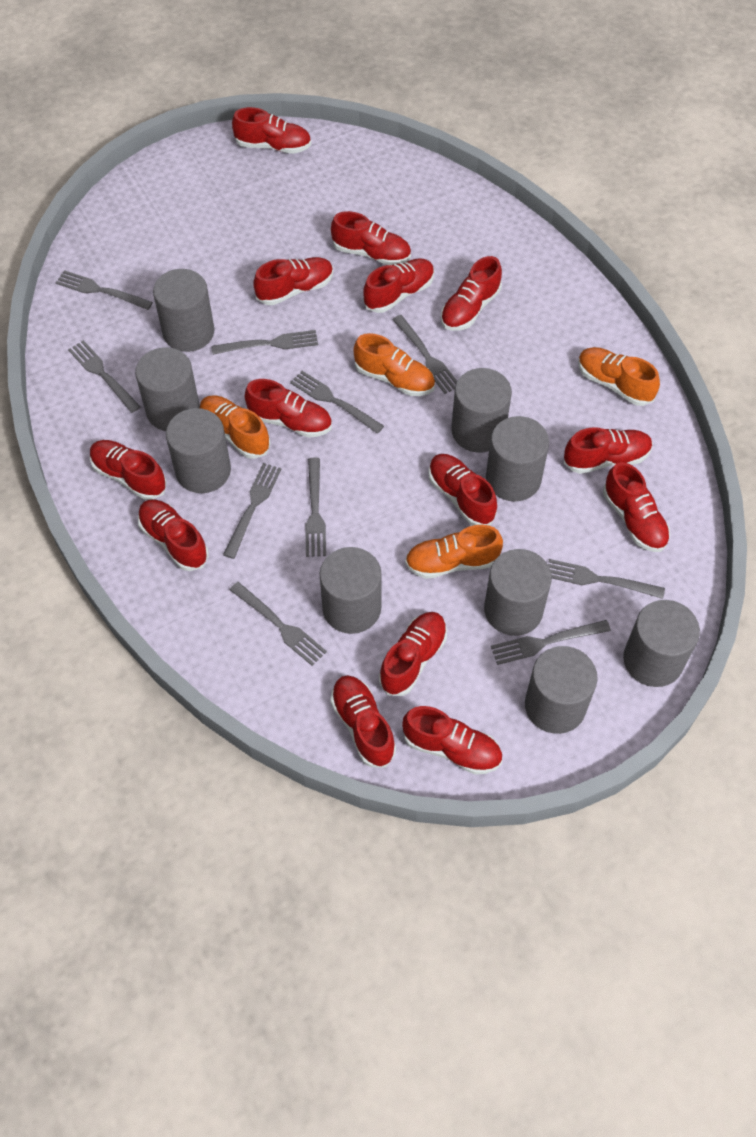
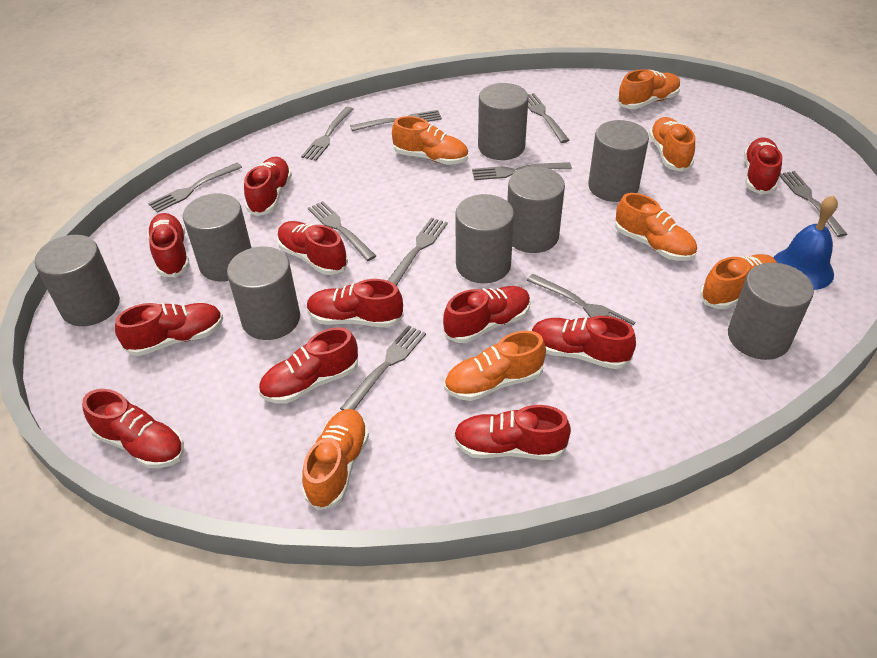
blue bell: none = 0 -> [773,195,838,290] = 1
grey cylinder: [135,348,200,431] [153,269,214,352] [166,408,231,493] [319,547,382,634] [451,368,512,453] [484,549,552,636] [486,416,549,501] [525,646,598,734] [623,600,700,687] = 9 -> [35,235,120,326] [183,194,252,281] [227,246,300,340] [455,194,514,283] [478,83,529,160] [507,167,565,253] [588,120,649,202] [728,263,814,360] = 8
orange shoe: [200,395,271,459] [353,333,435,396] [405,525,503,579] [578,347,660,406] = 4 -> [302,409,369,511] [392,116,468,165] [444,331,546,401] [615,193,697,261] [617,69,681,109] [649,117,695,172] [700,254,777,309] = 7
red shoe: [90,440,167,500] [138,499,209,571] [232,107,311,154] [245,379,332,438] [253,257,333,305] [330,675,396,767] [331,211,411,265] [363,258,435,313] [379,612,447,696] [402,706,502,775] [429,454,497,526] [440,256,502,331] [563,427,653,474] [603,462,670,552] = 14 -> [82,389,184,468] [115,303,223,356] [147,213,190,277] [244,157,292,216] [259,327,358,404] [277,221,348,275] [307,279,404,327] [443,286,531,343] [454,405,571,460] [531,316,636,369] [744,137,782,194] = 11

